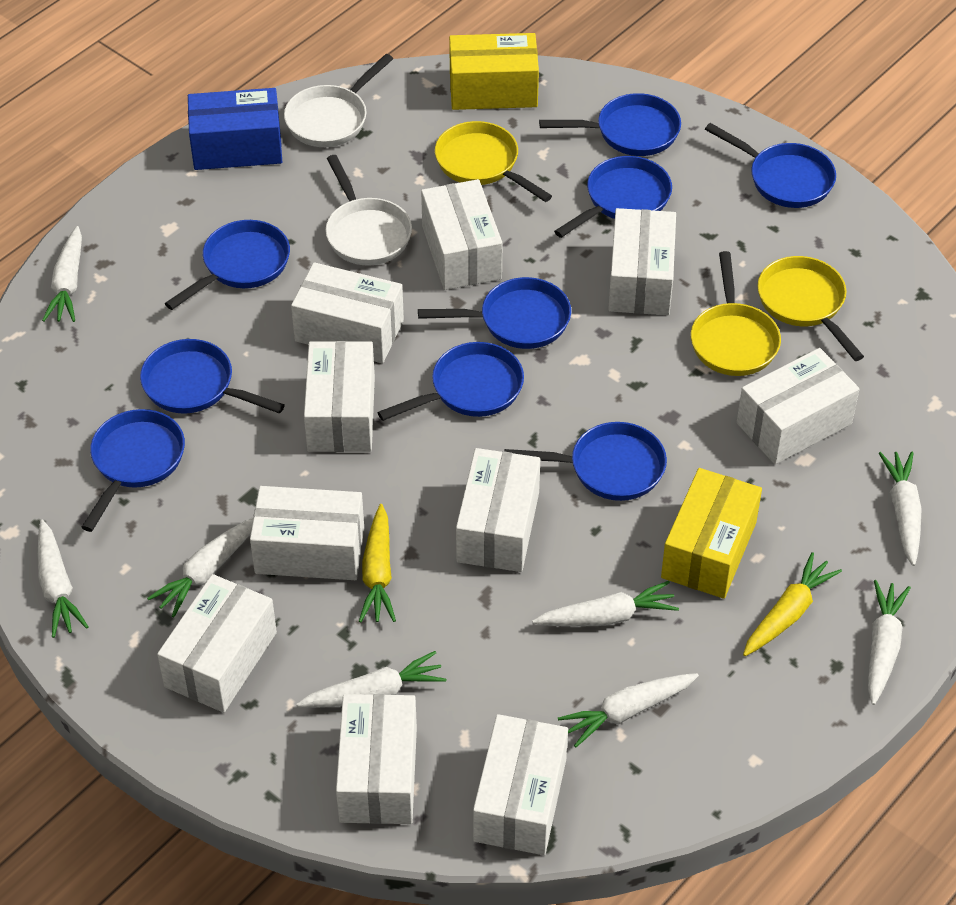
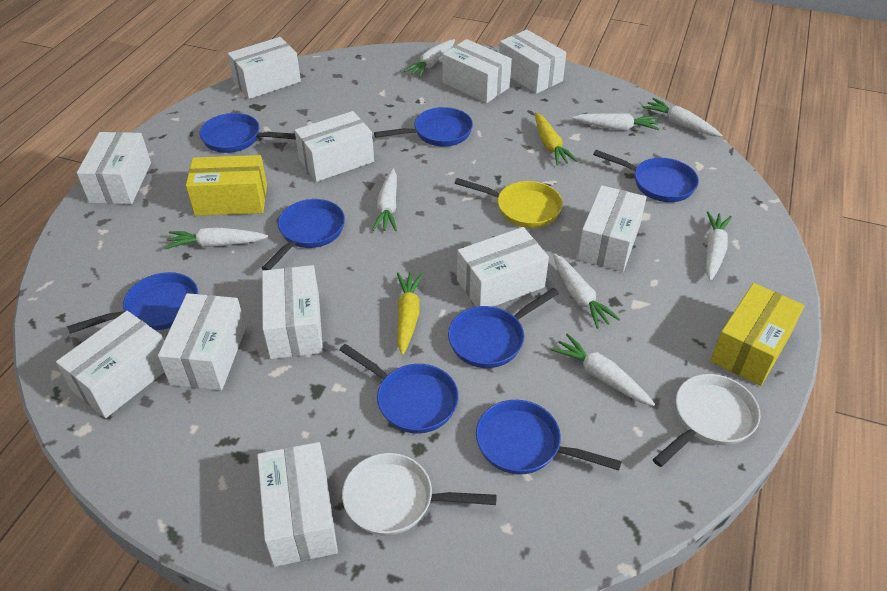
blue box: [188,88,282,170] = 1 -> none = 0
blue pan: [81,409,185,532] [140,339,285,414] [165,220,290,310] [378,342,524,421] [418,277,571,349] [504,422,667,501] [539,93,681,156] [554,156,672,238] [705,123,836,208] = 9 -> [67,272,198,334] [200,113,296,153] [262,199,345,270] [340,344,459,434] [374,107,473,147] [448,288,559,368] [476,400,622,475] [593,150,699,202] = 8
white box: [157,574,277,713] [250,486,364,580] [291,262,404,363] [304,341,375,452] [336,694,417,824] [421,179,502,290] [456,448,540,572] [473,714,568,855] [608,208,676,315] [737,348,860,464] = 10 -> [56,311,164,418] [77,132,151,204] [158,293,246,390] [228,37,301,99] [257,442,338,567] [262,265,323,359] [294,111,374,182] [443,39,512,103] [457,227,549,307] [499,30,566,94] [577,185,647,272] = 11
yellow pan: [435,121,552,202] [691,251,781,376] [757,256,864,361] = 3 -> [454,178,563,228] = 1

